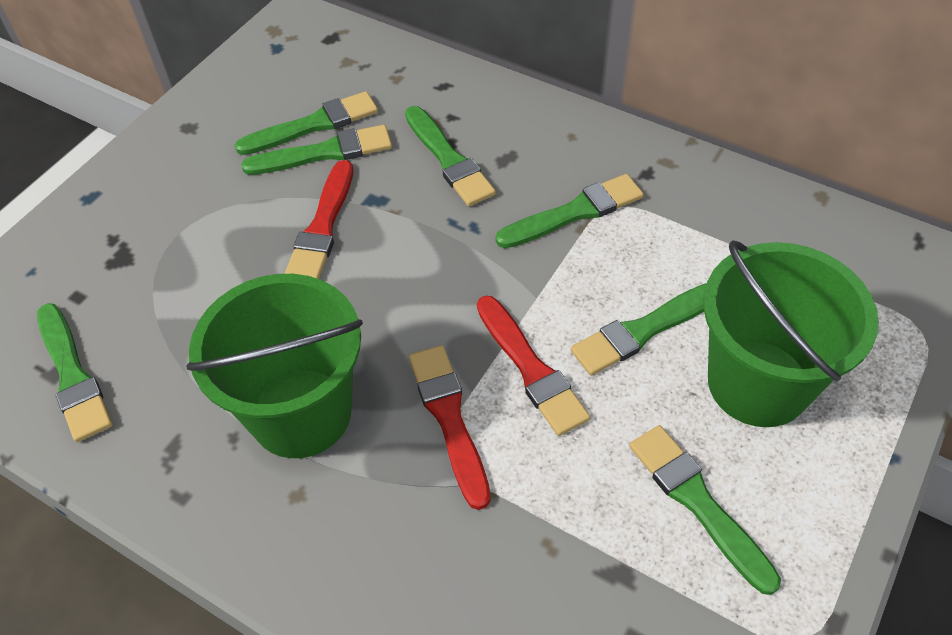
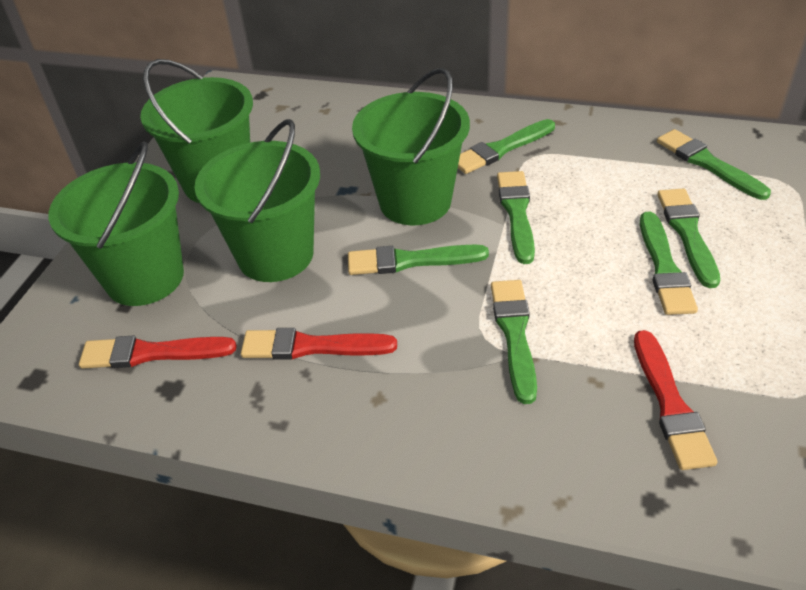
green bucket: [186,274,363,458] [703,240,879,427] = 2 -> [48,142,184,306] [140,59,253,203] [195,119,320,282] [352,68,470,225] = 4

